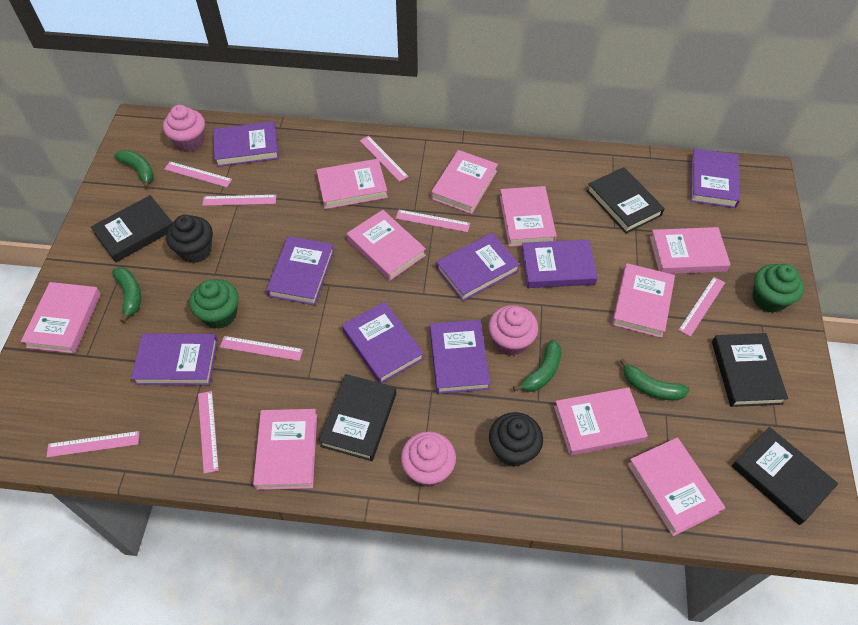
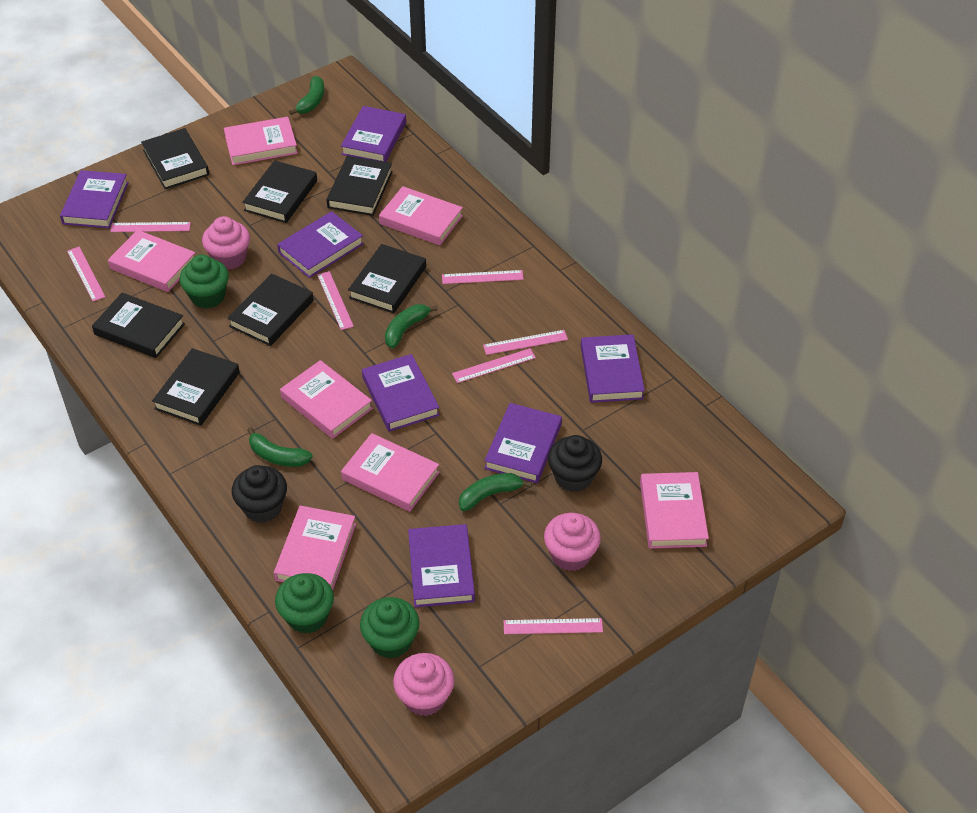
black book: [91,195,173,262] [319,374,396,461] [587,167,665,233] [712,333,788,407] [732,427,838,525] = 5 -> [92,293,185,358] [141,128,209,189] [152,348,240,426] [227,273,314,346] [242,160,317,223] [326,156,392,216] [348,244,426,313] = 7
green cupcake: [189,279,239,329] [753,264,804,313] = 2 -> [179,255,229,309] [275,573,334,634] [360,597,419,659] = 3
pink book: [21,282,101,354] [253,409,317,490] [317,159,388,209] [347,210,426,281] [431,150,498,214] [500,186,557,247] [554,387,648,456] [612,263,675,338] [627,437,725,536] [650,227,731,274] = 10 -> [108,230,195,292] [224,117,298,165] [274,506,356,590] [280,360,373,439] [341,433,440,512] [379,186,463,245] [640,472,709,549] = 7
pink ruler: [47,431,139,457] [164,161,232,187] [198,391,219,474] [202,195,276,206] [220,336,303,361] [360,136,409,182] [396,210,470,232] [679,277,725,337] = 8 -> [67,247,105,301] [110,222,191,232] [317,271,354,330] [442,270,524,284] [452,348,536,383] [483,330,568,355] [504,618,603,634] = 7
purple book: [131,333,218,385] [213,121,279,167] [266,236,334,305] [342,302,424,383] [430,320,490,394] [436,233,520,302] [521,240,598,288] [690,149,740,208] = 8 -> [60,170,129,228] [277,211,364,278] [341,106,406,162] [362,354,440,432] [408,524,475,607] [484,403,562,483] [581,334,645,403] = 7

